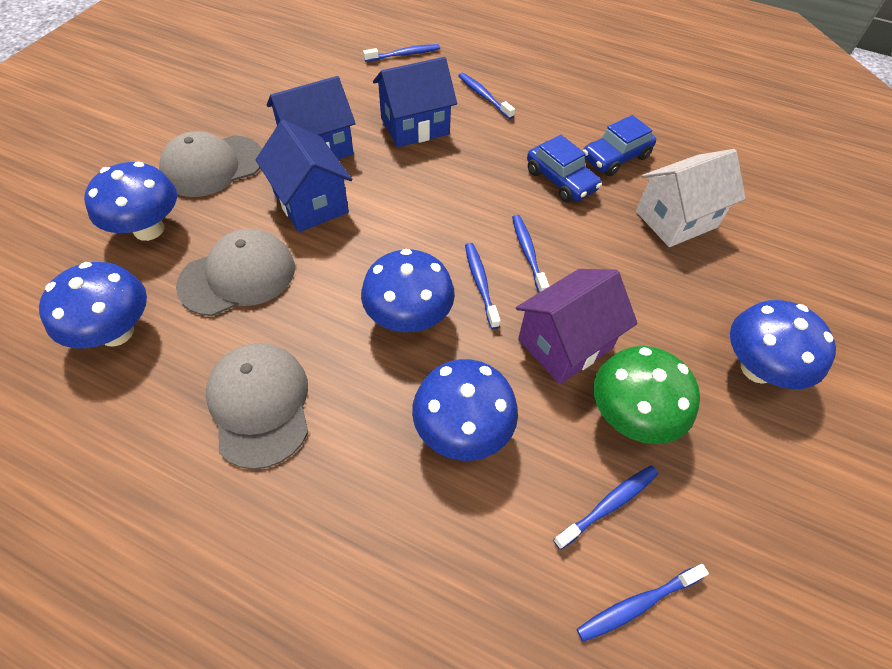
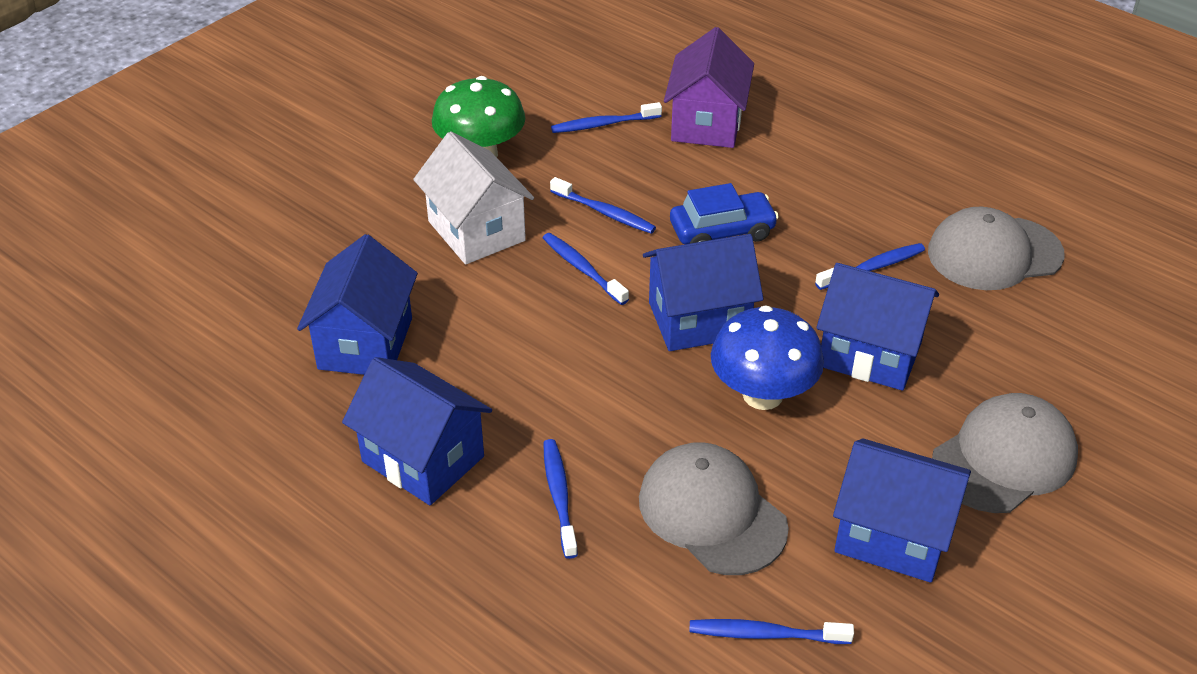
blue car: [527,135,602,202] [583,115,656,176] = 2 -> [670,183,779,244] = 1
blue house: [256,120,352,232] [267,76,356,159] [373,57,457,147] = 3 -> [297,234,418,375] [342,357,492,505] [643,234,764,351] [816,263,939,391] [833,438,971,583] = 5
blue mushroom: [39,262,147,349] [84,162,177,241] [361,249,455,332] [412,359,518,461] [730,300,836,389] = 5 -> [711,305,824,410] = 1

